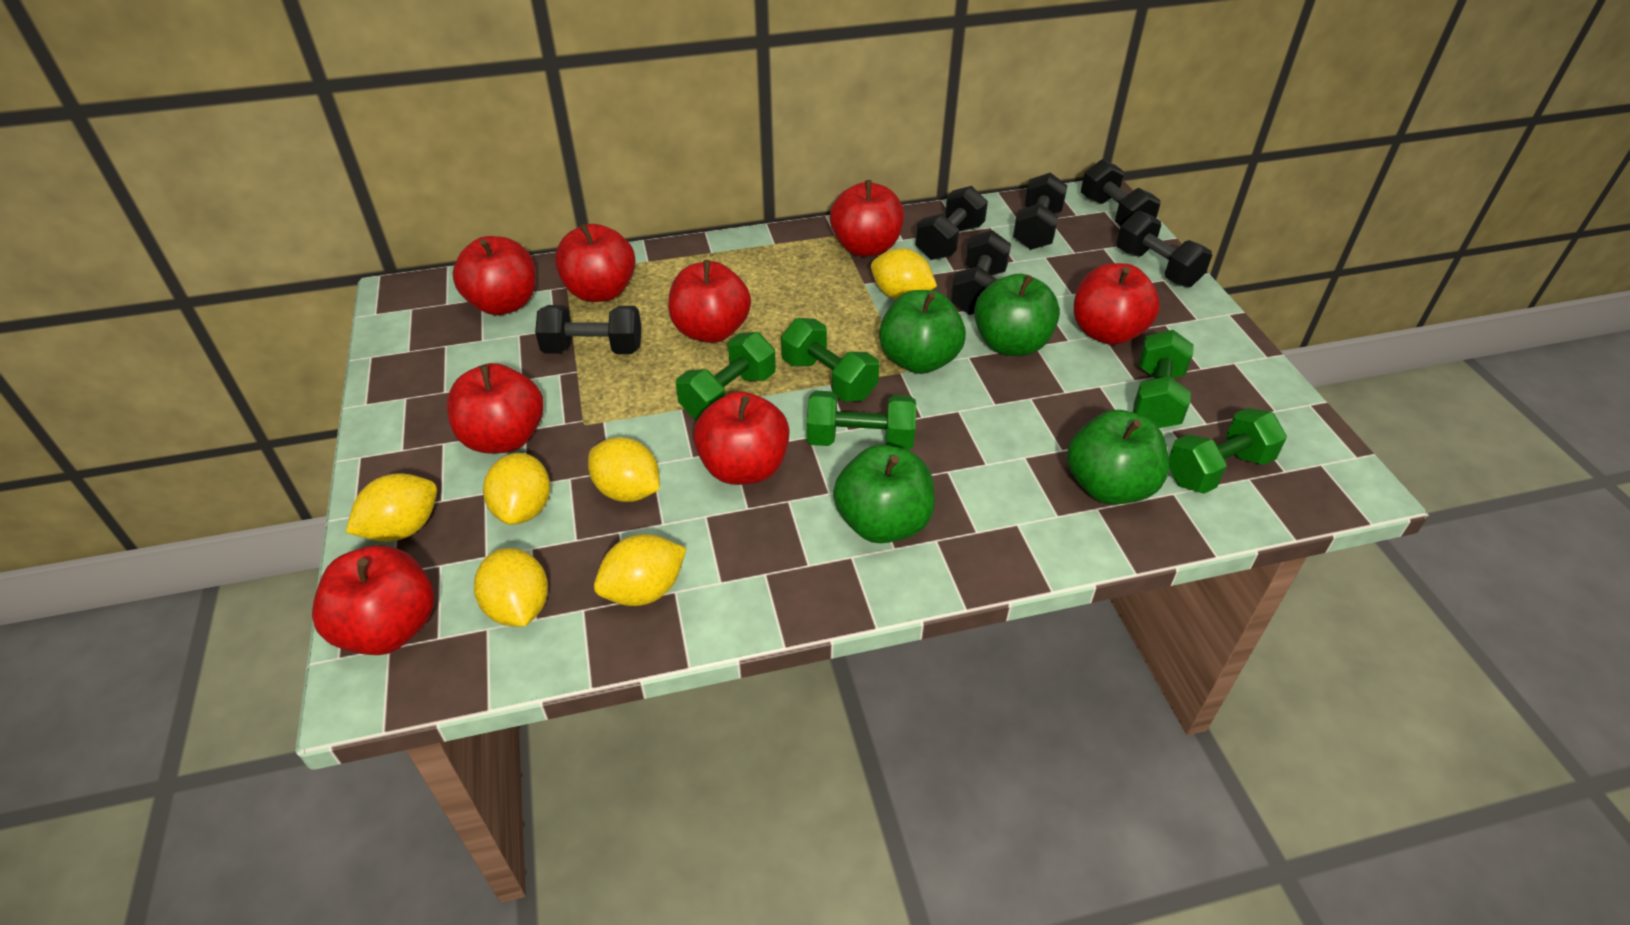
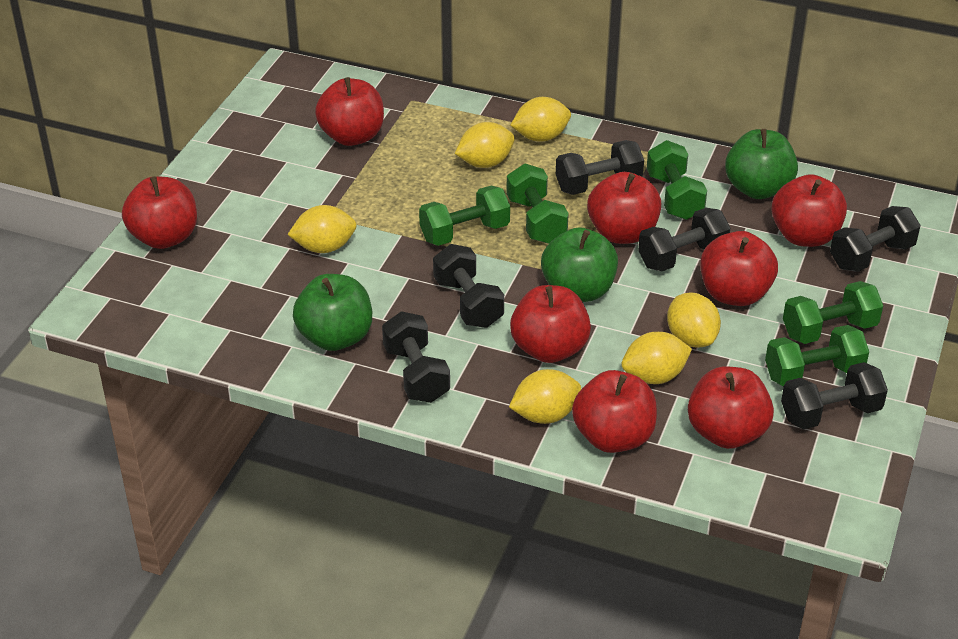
green apple: [833,445,935,543] [879,290,966,374] [974,274,1060,356] [1067,410,1169,505] = 4 -> [293,274,372,351] [541,227,618,302] [725,129,798,199] = 3

